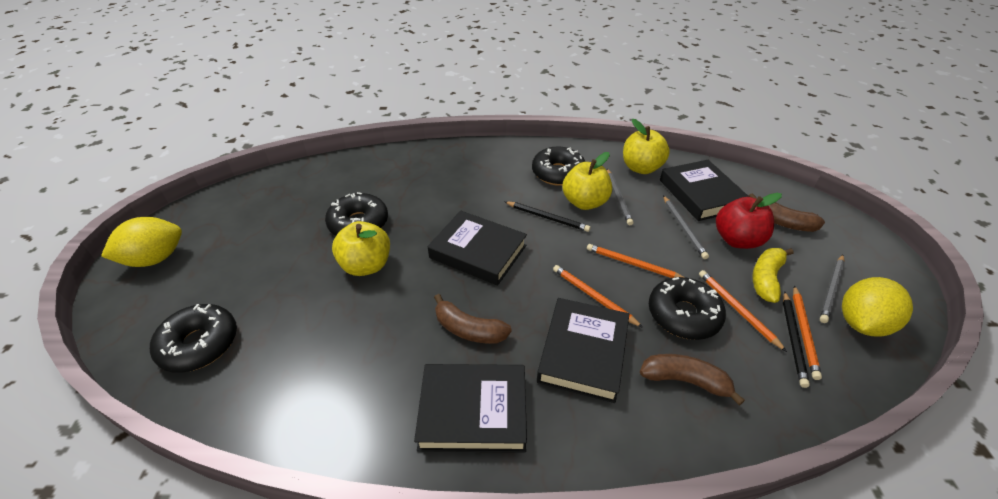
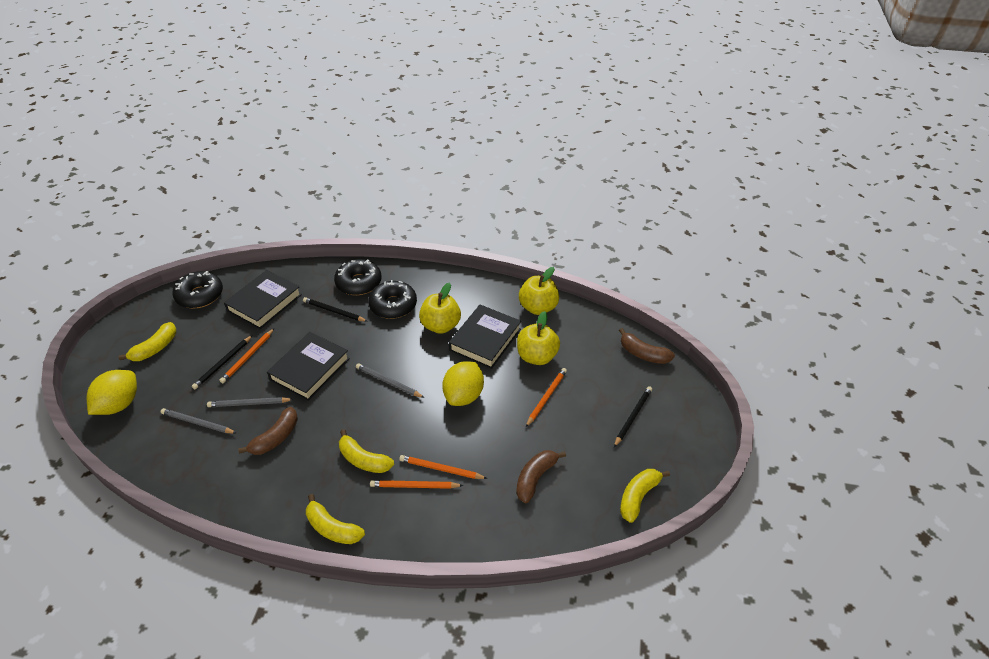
black book: [414,364,527,453] [428,211,527,286] [537,298,629,403] [660,160,749,221] = 4 -> [224,270,302,329] [267,332,350,401] [449,305,521,369] = 3
black donut: [150,304,237,373] [325,192,388,235] [532,147,585,186] [649,277,726,340] = 4 -> [173,271,223,308] [334,259,382,295] [368,280,417,319] = 3
black pencil: [504,201,591,232] [783,292,810,388] = 2 -> [192,335,252,389] [303,297,368,322] [614,386,652,447] = 3
red apple: [716,193,782,249] = 1 -> none = 0
yellow banana: [752,248,794,303] = 1 -> [119,322,176,361] [306,494,365,544] [339,429,394,473] [620,469,670,523] = 4

